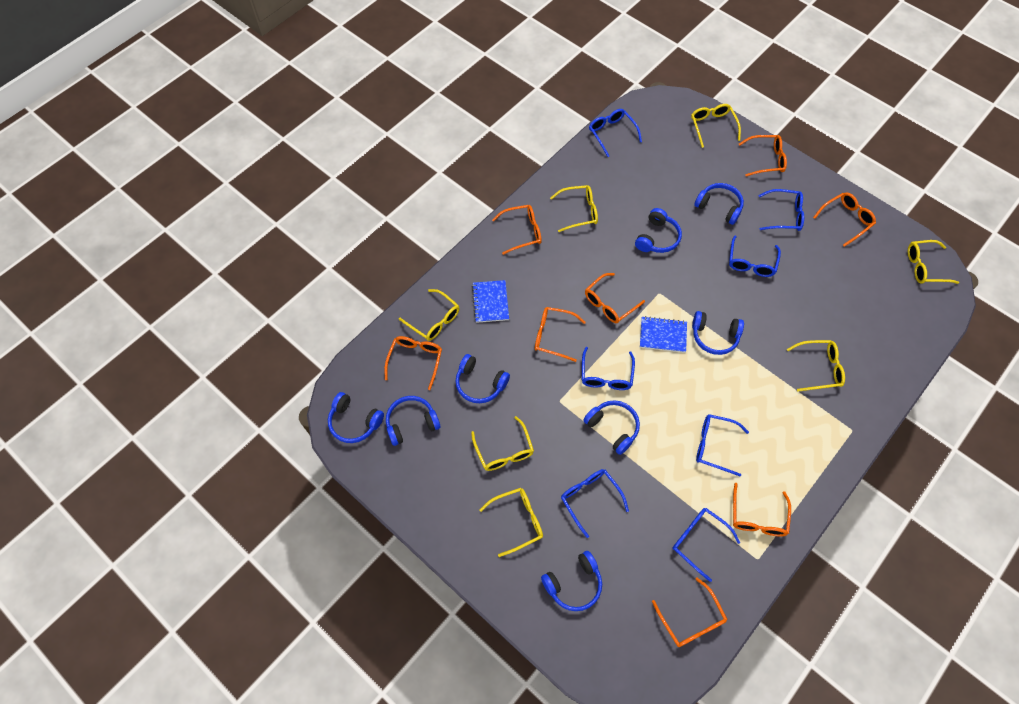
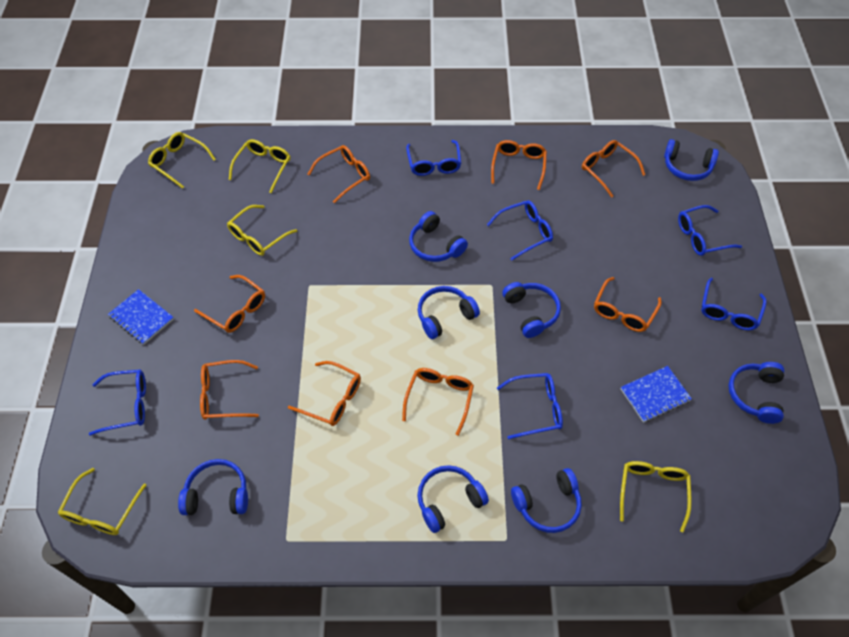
blue glasses: [561,469,629,538] [582,347,635,390] [589,109,642,157] [673,508,740,582] [696,414,749,476] [729,235,781,277] [758,189,804,231] = 7 -> [89,370,146,436] [406,140,461,176] [487,200,553,261] [497,373,563,439] [678,205,742,256] [701,278,767,330] = 6
yellow glasses: [399,289,459,341] [471,416,534,471] [480,488,543,557] [550,185,598,232] [691,104,741,148] [787,340,845,392] [908,240,959,284] = 7 -> [58,468,147,535] [148,132,216,189] [227,205,297,256] [229,139,290,193] [620,461,692,532] = 5

